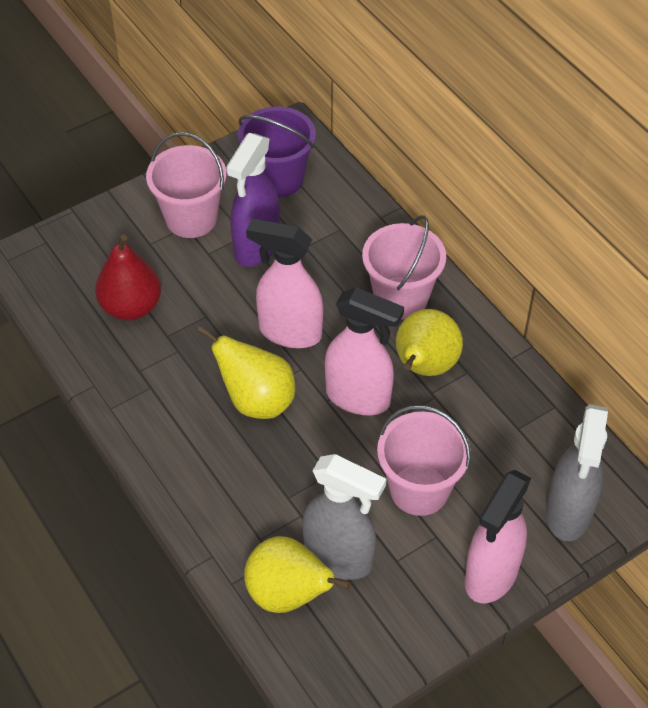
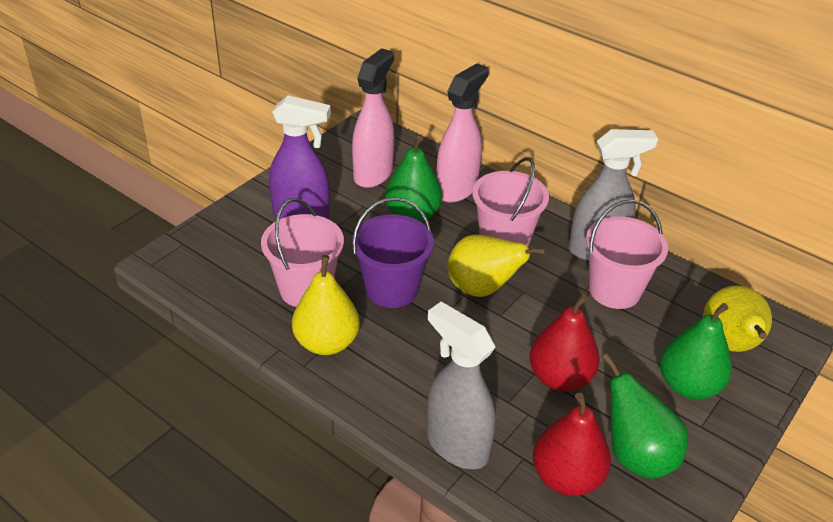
green pear: none = 0 -> [385,136,442,222] [602,353,688,479] [660,303,732,400] = 3
pink spray bottle: [246,219,323,348] [325,287,404,415] [464,470,531,603] = 3 -> [352,48,394,188] [436,63,489,203] = 2
red pear: [95,235,161,320] = 1 -> [529,294,600,391] [533,392,611,496] = 2

